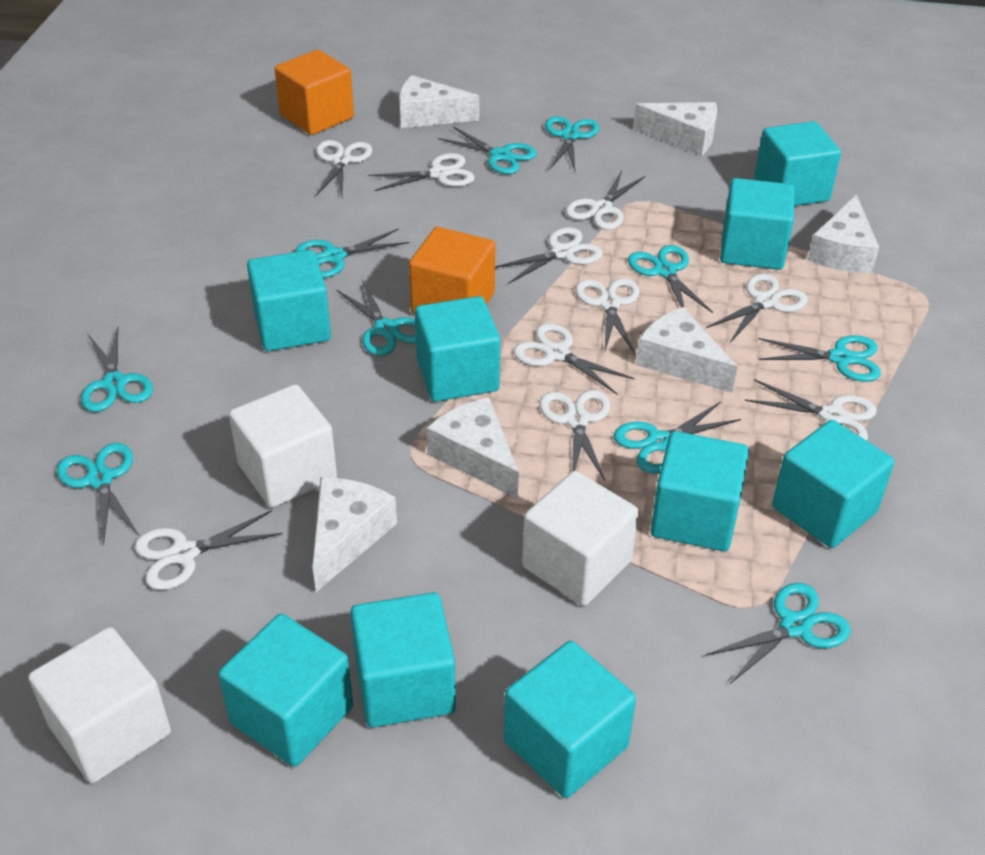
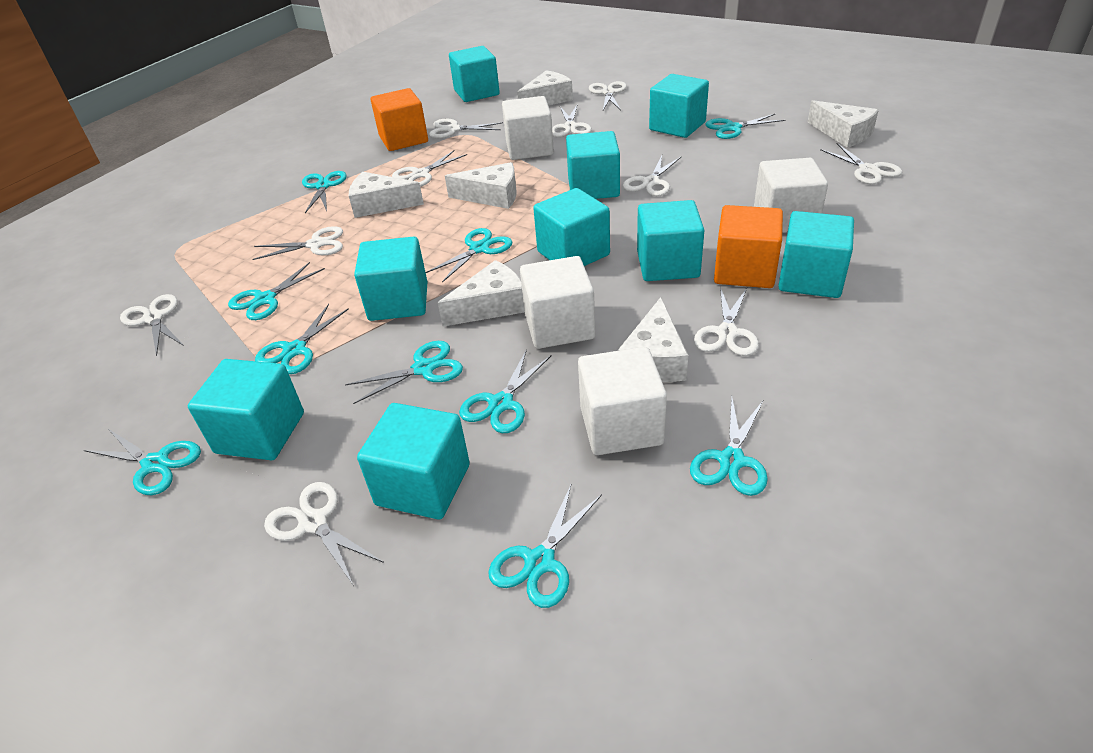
white cube: [28,627,171,783] [229,384,337,508] [522,471,638,606] = 3 -> [502,96,554,160] [520,256,595,349] [578,347,667,455] [754,158,828,233] = 4

